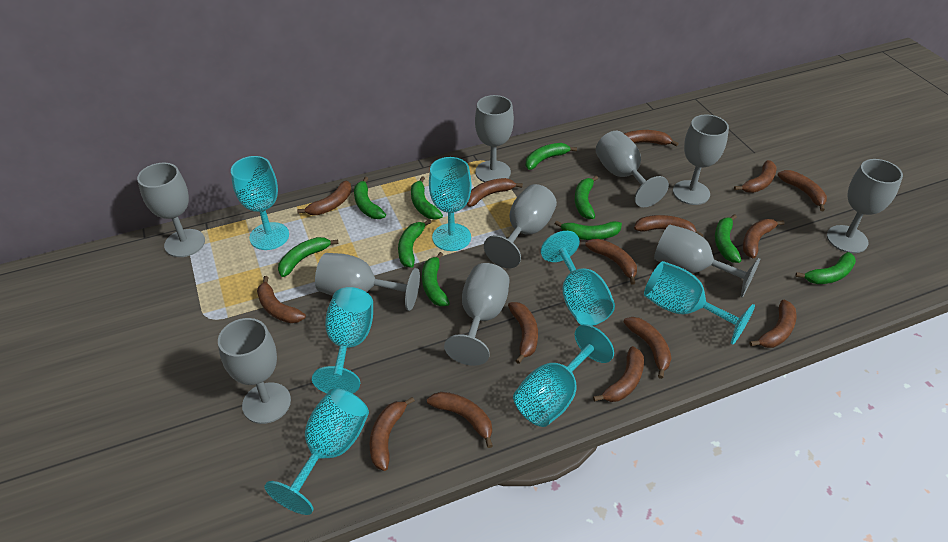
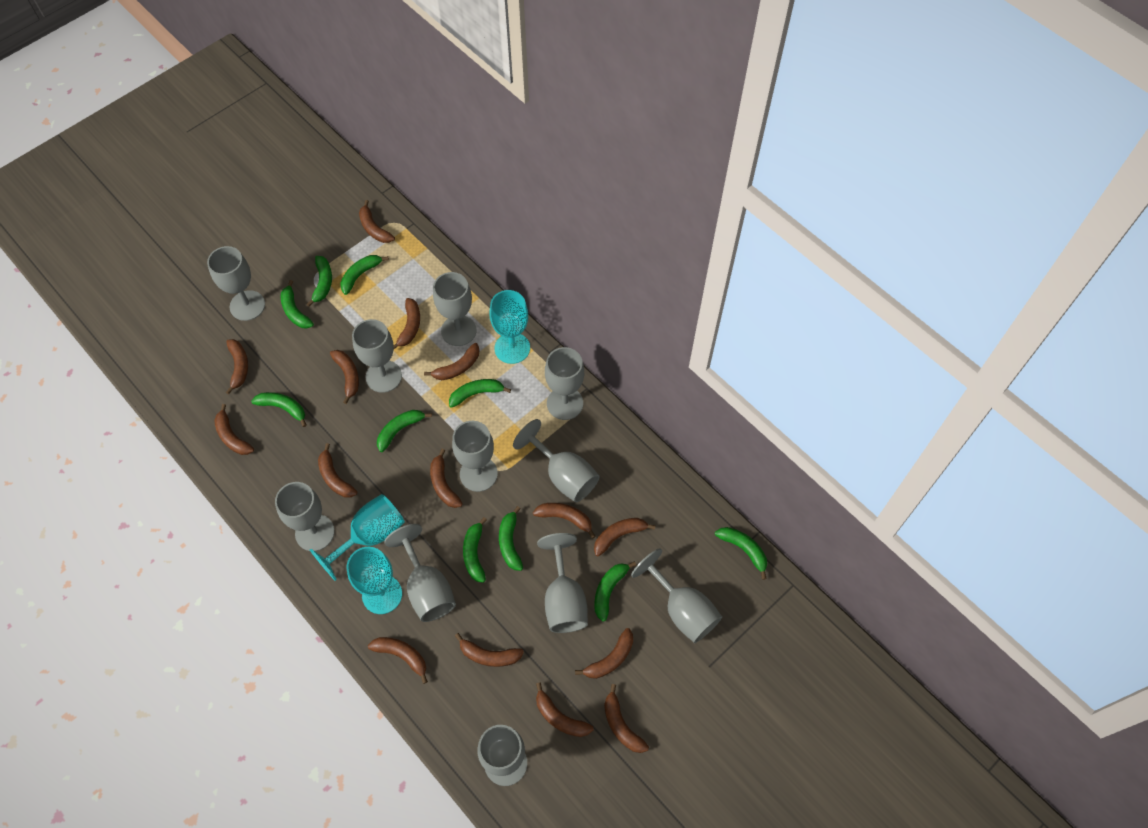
grey goblet: [137,163,205,257] [218,318,291,424] [315,253,420,311] [444,263,510,366] [475,95,514,182] [484,184,557,268] [596,131,669,207] [654,225,760,298] [673,114,729,205] [827,159,903,253] = 10 -> [207,246,265,321] [275,482,335,551] [352,319,402,393] [384,524,456,622] [433,272,477,346] [452,421,498,492] [478,725,527,786] [513,419,600,502] [537,533,588,633] [545,347,584,420] [631,548,722,643] = 11
turquoise goblet: [231,156,289,250] [265,388,369,515] [312,287,373,394] [429,157,472,251] [513,324,614,427] [541,231,615,326] [644,261,755,345] = 7 -> [310,494,405,581] [346,547,402,614] [490,290,530,364] = 3

